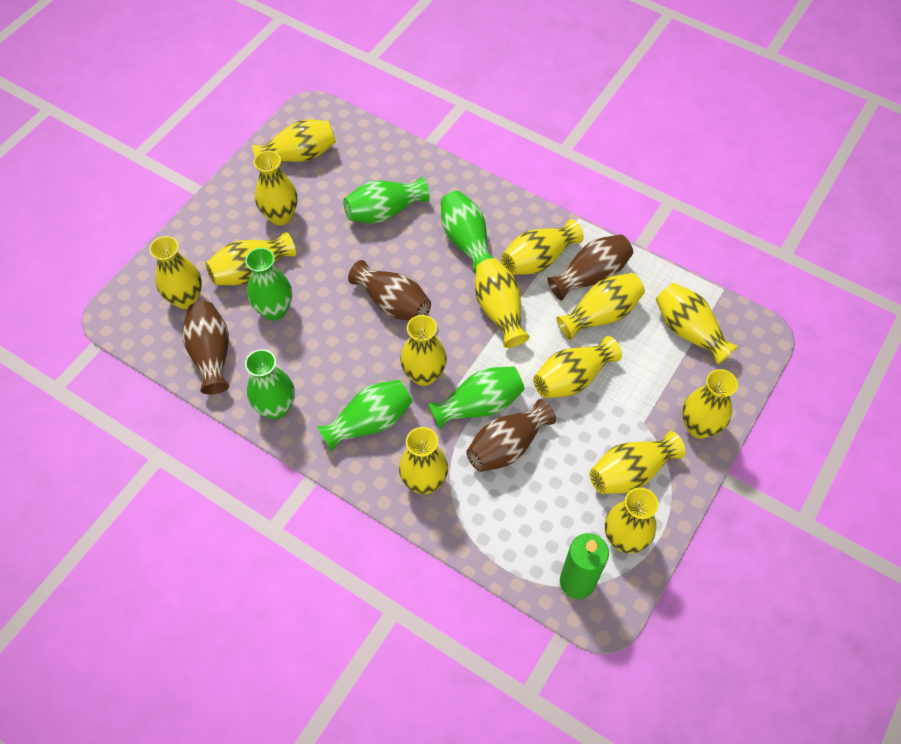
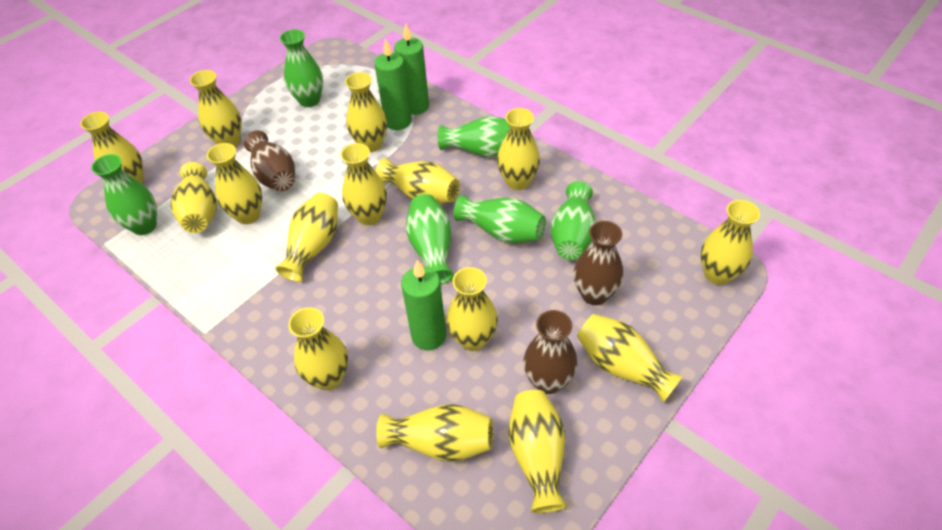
brown vase: [183,301,229,394] [348,260,431,320] [466,399,556,472] [547,234,633,301] = 4 -> [244,130,295,191] [523,310,577,394] [574,221,623,305] = 3
green candle: [560,533,609,599] = 1 -> [374,38,412,130] [394,24,429,115] [401,260,446,350] = 3
yellow vase: [149,236,202,309] [205,232,296,285] [252,120,336,162] [254,151,297,226] [399,427,448,494] [400,315,447,386] [475,258,530,348] [501,219,584,275] [533,336,622,398] [556,273,645,340] [590,431,686,494] [605,487,659,553] [656,283,738,365] [682,369,738,439] = 14 -> [80,112,143,184] [170,162,217,233] [190,70,242,146] [207,143,262,224] [275,193,338,282] [288,307,348,390] [340,143,387,225] [345,72,387,152] [375,158,460,204] [376,404,493,462] [447,267,498,351] [497,108,540,190] [509,390,567,513] [577,314,683,402] [701,200,760,285] = 15

